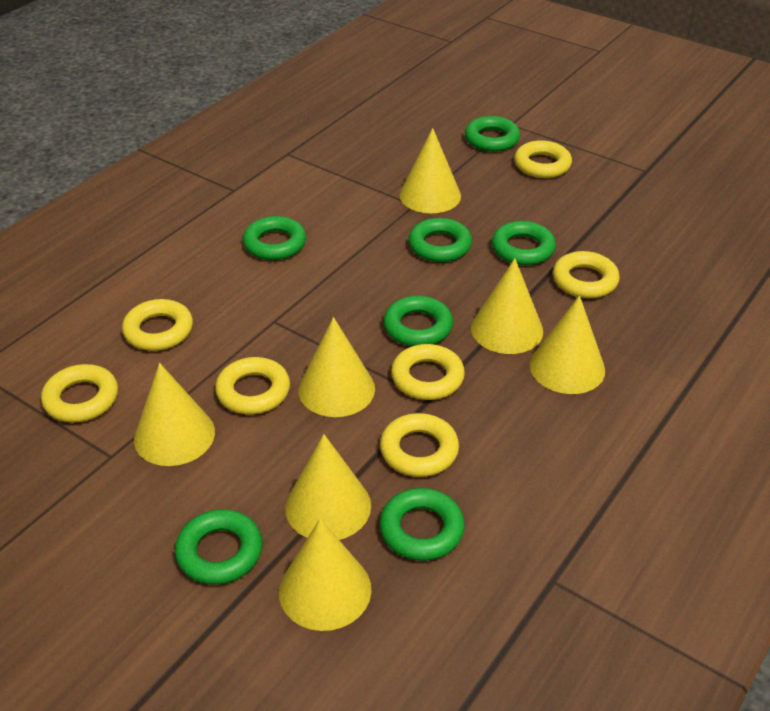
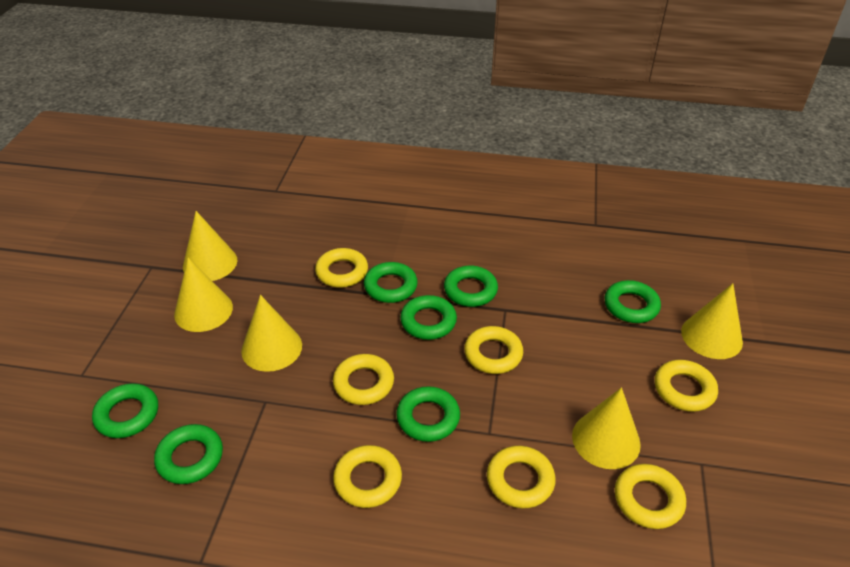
yellow cone: [134,363,215,466] [279,519,371,631] [285,434,371,540] [298,317,375,417] [399,128,461,213] [471,258,543,354] [530,296,605,394] = 7 -> [174,258,233,332] [183,211,238,281] [241,295,302,372] [572,387,641,469] [681,283,743,359] = 5

